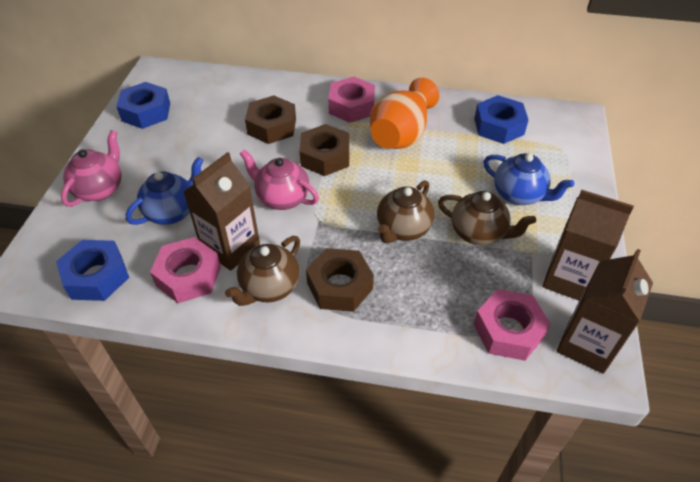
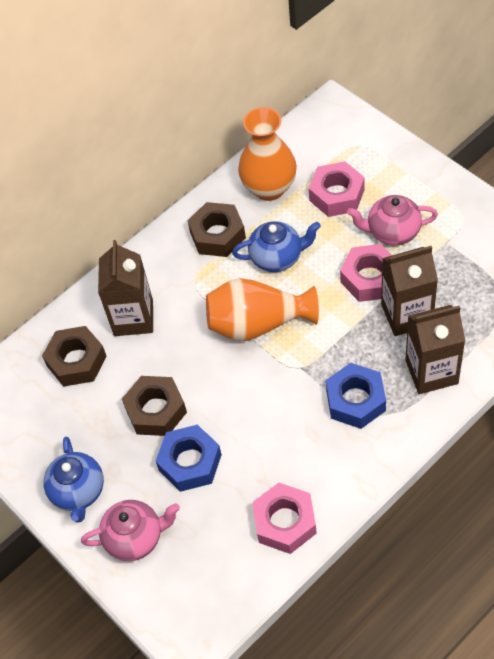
blue nut: [56,240,129,301] [116,82,170,129] [474,95,528,144] = 3 -> [156,425,222,492] [326,363,386,429] = 2
brown teapot: [225,236,300,306] [377,180,434,243] [438,191,536,246] = 3 -> none = 0
orange vase: [370,78,439,149] = 1 -> [206,278,319,341] [238,107,297,201] = 2

